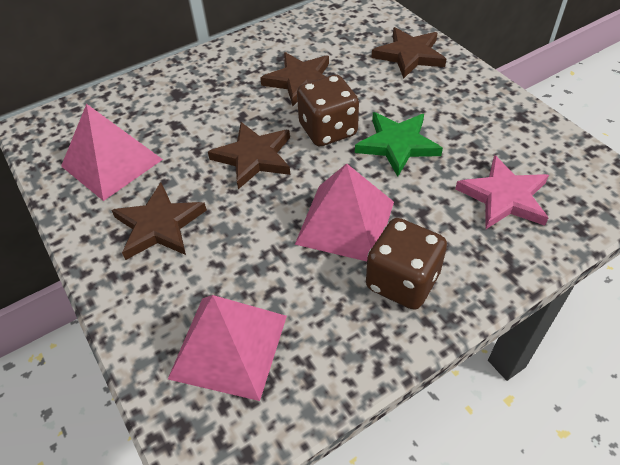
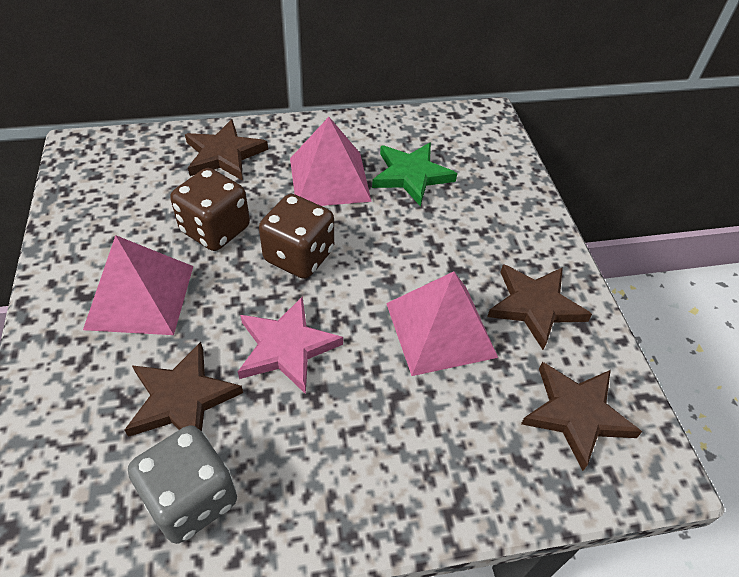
grey dice: none = 0 -> [128,425,237,544] = 1

